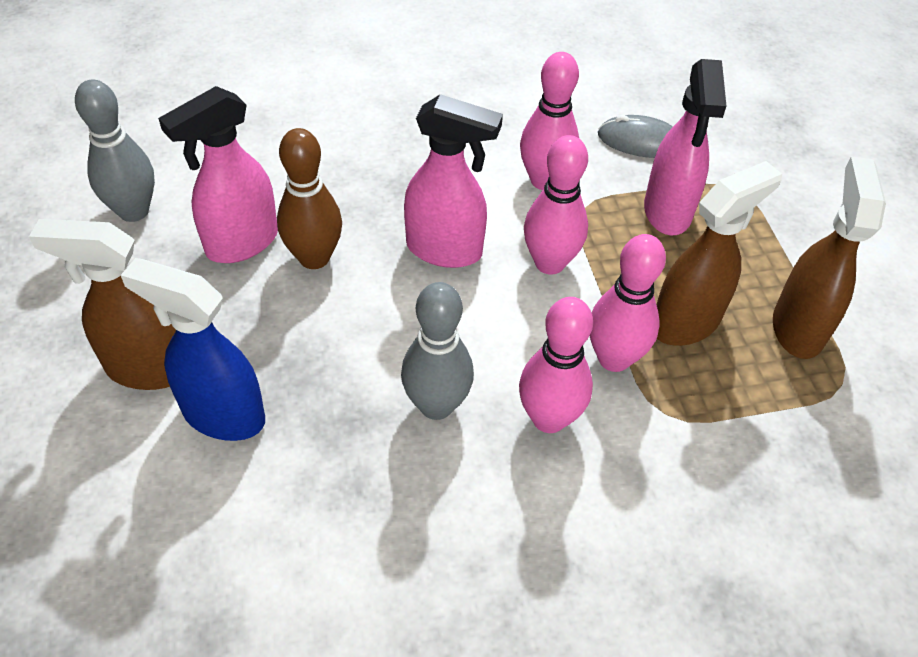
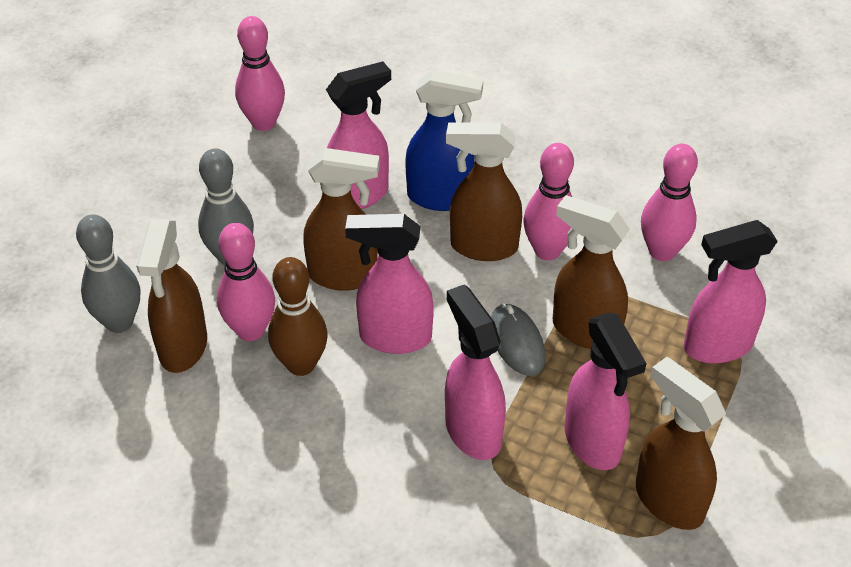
brown spray bottle: [29,219,176,390] [657,161,782,346] [773,156,886,359] = 3 -> [136,219,207,373] [303,148,380,291] [446,123,522,261] [553,195,630,349] [636,357,726,530] = 5
pink spray bottle: [158,86,278,263] [404,94,503,268] [644,59,726,235] = 3 -> [326,61,391,209] [345,214,434,354] [445,284,506,460] [564,313,647,470] [684,220,778,363] = 5

